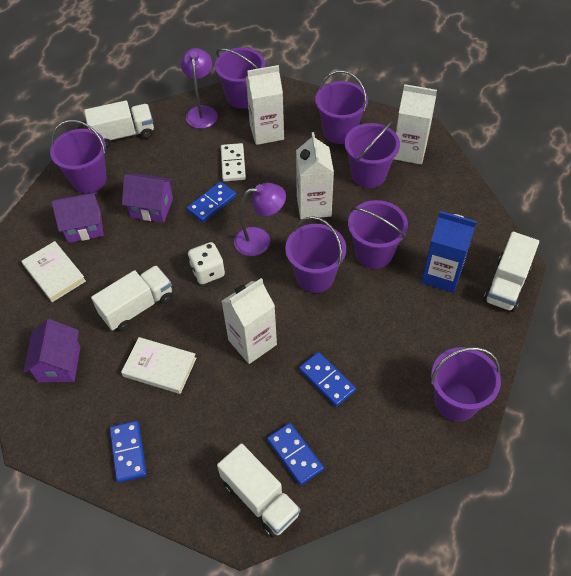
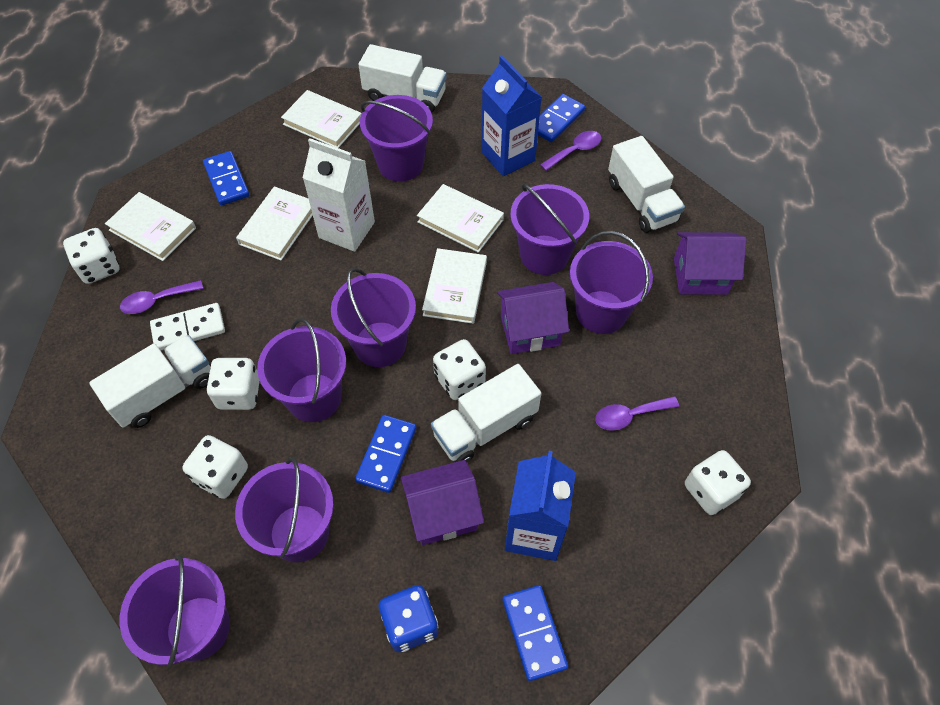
blue carton: [421,211,477,293] = 1 -> [481,56,542,176] [505,451,576,561] = 2
blue dice: none = 0 -> [379,585,439,652] = 1
purple lamp: [181,48,218,129] [234,183,286,256] = 2 -> none = 0
purple spoon: none = 0 -> [120,280,203,314] [540,131,601,171] [595,396,679,431] = 3
white book: [21,241,86,302] [121,337,196,394] = 2 -> [105,192,196,261] [236,186,313,260] [281,90,362,148] [417,184,504,253] [422,248,487,324] = 5
white carton: [221,278,277,364] [246,65,284,145] [296,132,334,219] [393,84,437,165] = 4 -> [303,138,375,252] = 1
white dice: [188,242,225,284] = 1 -> [63,228,120,284] [182,435,248,499] [206,358,260,410] [433,339,486,400] [685,450,751,515] = 5

